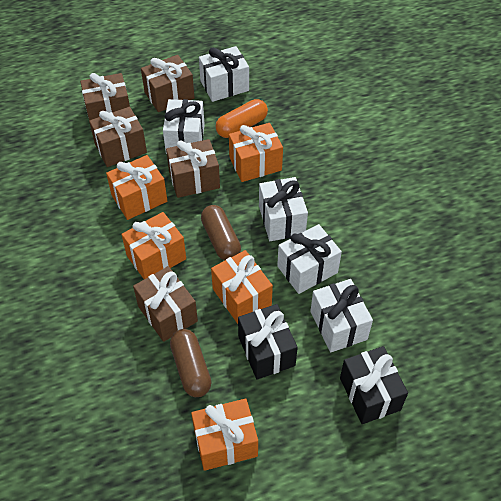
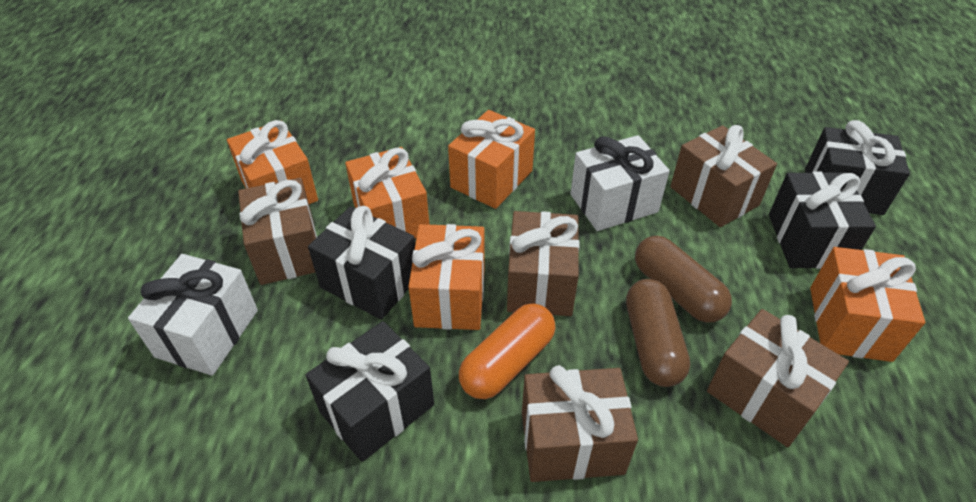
black gift: [238,304,298,380] [340,346,408,424] = 2 -> [305,321,434,462] [308,206,415,320] [769,171,876,269] [805,120,910,215] = 4
white gift: [163,99,205,154] [199,46,249,102] [259,177,308,241] [277,224,342,294] [310,279,373,352] = 5 -> [128,254,258,376] [571,135,670,231] = 2

